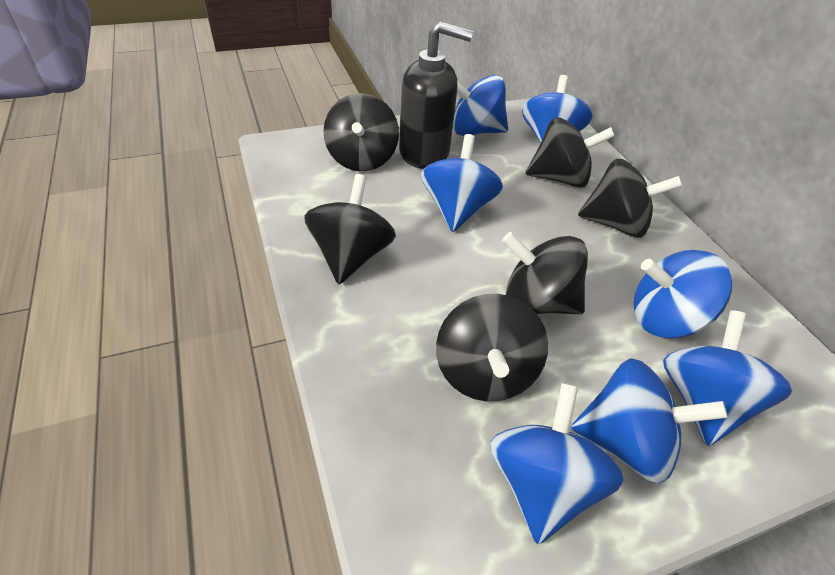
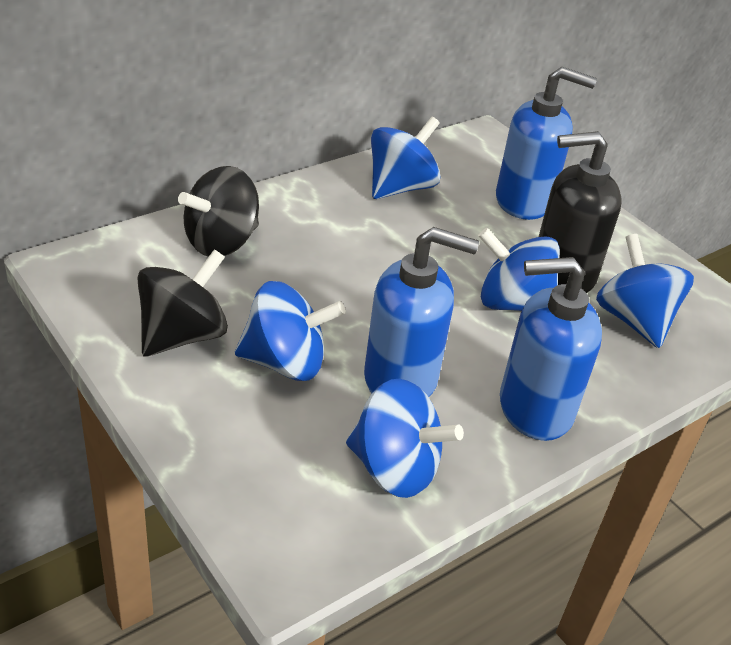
black spinning top: [304,174,396,284] [323,93,399,171] [436,294,548,401] [502,232,588,314] [526,117,615,188] [578,159,682,238] = 6 -> [137,249,228,357] [178,166,259,257] = 2
blue soap dispenser: none = 0 -> [364,227,479,397] [496,67,597,220] [500,257,602,441] = 3
blue spinning top: [421,134,503,232] [453,75,508,136] [490,383,624,544] [522,75,593,144] [571,358,728,484] [633,250,732,339] [663,310,792,446] = 7 -> [235,281,346,381] [346,379,464,498] [371,117,440,199] [478,228,560,311] [596,234,694,348] = 5

